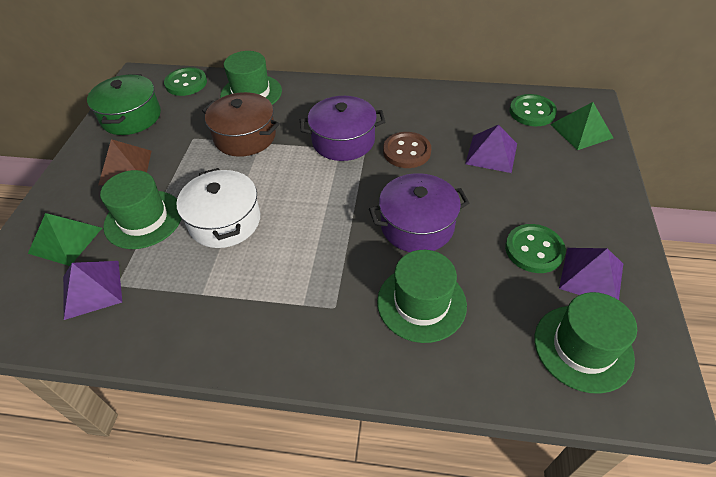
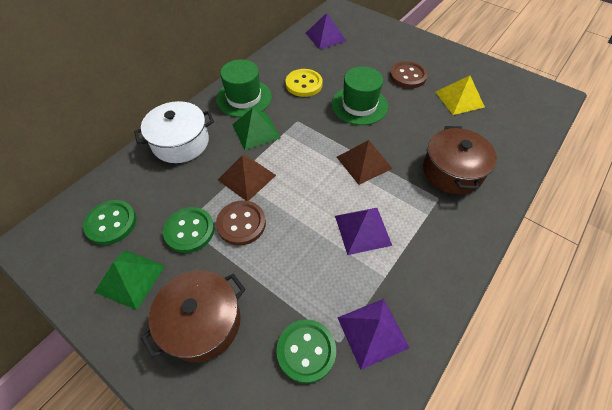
brown button: [383,132,431,168] = 1 -> [216,200,266,245] [390,61,428,88] = 2
brown pot: [202,92,280,157] = 1 -> [141,270,246,362] [423,126,497,194] = 2
brown pyramid: [98,139,151,185] = 1 -> [218,155,276,201] [337,140,393,185] = 2
green hat: [100,170,181,249] [220,51,282,105] [377,250,467,343] [534,292,637,394] = 4 -> [216,60,272,118] [331,66,388,125] = 2
green pot: [87,74,161,135] = 1 -> none = 0
purple pot: [300,96,385,161] [369,173,469,252] = 2 -> none = 0
yellow button: none = 0 -> [285,69,323,97] = 1
yellow pyramid: none = 0 -> [436,76,485,115] = 1

